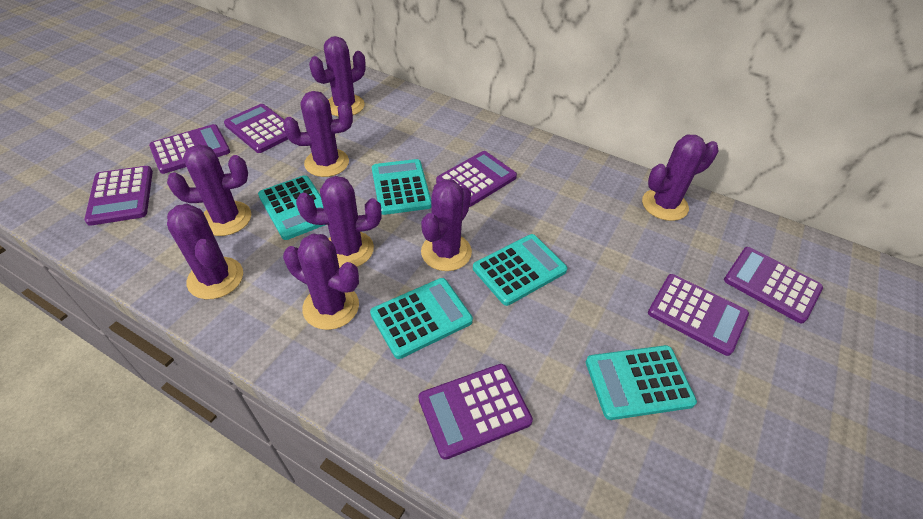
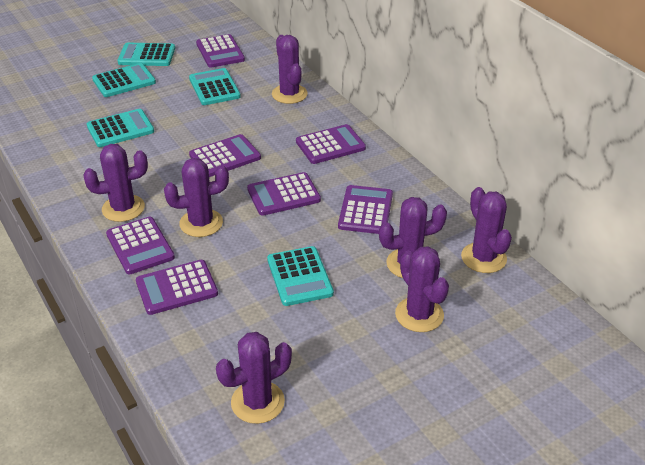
purple cactus: [167,144,251,236] [167,204,243,299] [283,91,353,177] [283,233,359,330] [296,176,382,268] [309,36,366,117] [421,179,472,271] [642,135,719,221] = 8 -> [83,144,148,222] [164,158,229,237] [216,332,292,424] [272,35,308,104] [379,197,447,278] [395,246,449,332] [461,187,512,273] = 7

